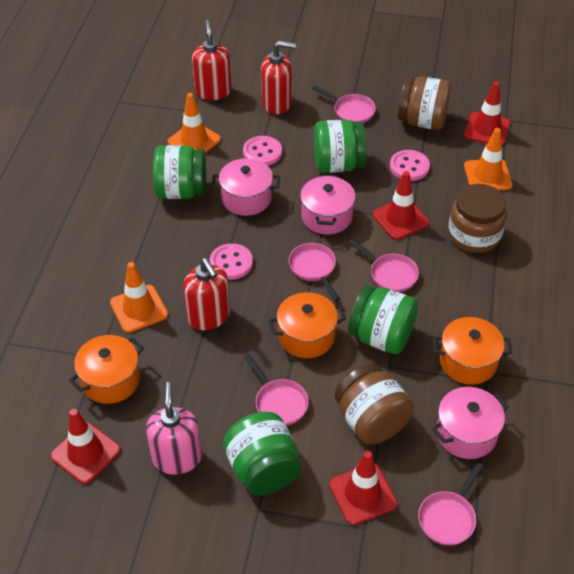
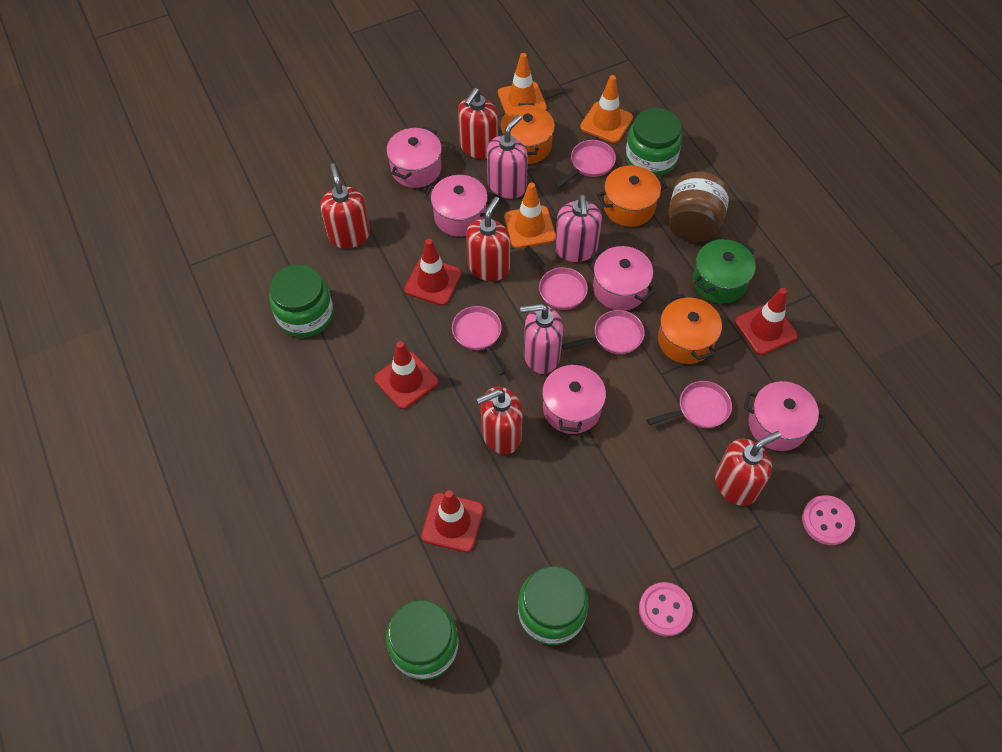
brown jar: [335,363,414,444] [398,76,451,130] [448,184,507,253] = 3 -> [669,172,729,243] = 1
green pot: none = 0 -> [693,239,756,304] = 1
pink button: [210,243,253,280] [243,136,282,166] [390,150,430,181] = 3 -> [639,582,693,636] [802,495,855,545] = 2
pink pot: [212,158,280,216] [300,175,356,234] [432,387,509,459] = 3 -> [386,126,442,188] [424,175,491,237] [542,360,606,434] [591,246,655,311] [744,381,826,451] = 5
pink soap dispenser: [146,382,202,475] = 1 -> [487,115,528,199] [520,304,563,374] [555,195,602,262] = 3
red soap dispenser: [183,258,230,330] [192,20,231,100] [261,41,296,114] = 3 -> [320,163,370,249] [458,88,498,159] [466,197,510,281] [476,387,523,455] [715,431,781,506] = 5

